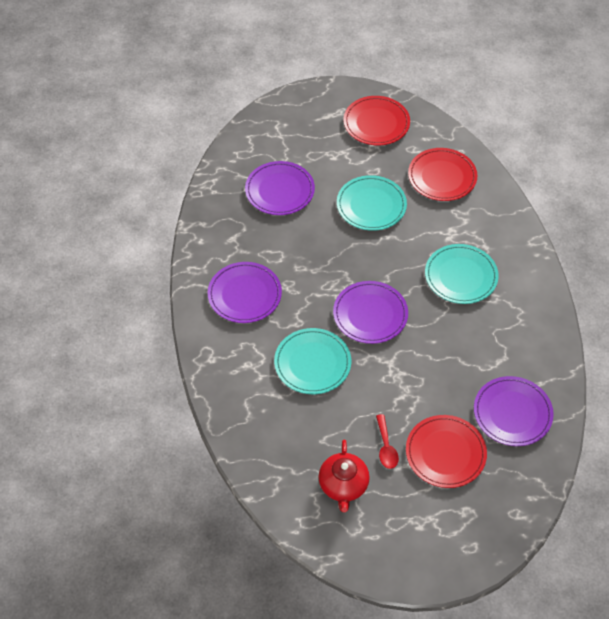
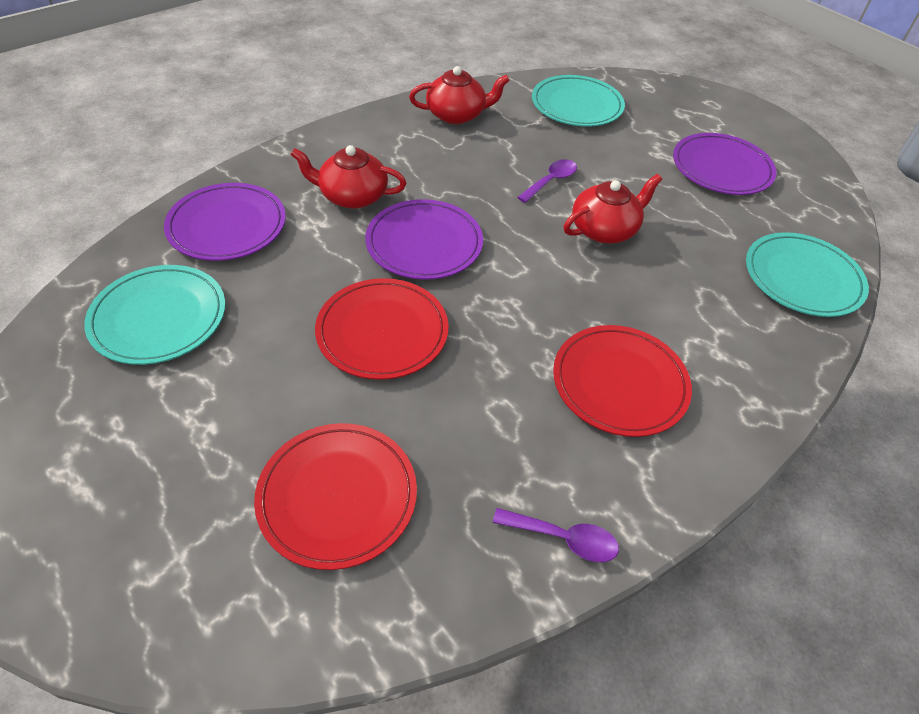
purple plate: [208,262,282,323] [245,161,315,215] [333,281,408,344] [474,376,554,446] = 4 -> [164,183,286,261] [365,199,483,280] [673,133,776,195] = 3
purple spoon: none = 0 -> [493,508,619,562] [517,159,577,203] = 2
red spoon: [376,414,399,469] = 1 -> none = 0
red teapot: [318,440,370,512] = 1 -> [291,145,406,209] [409,66,510,124] [564,174,662,243] = 3

